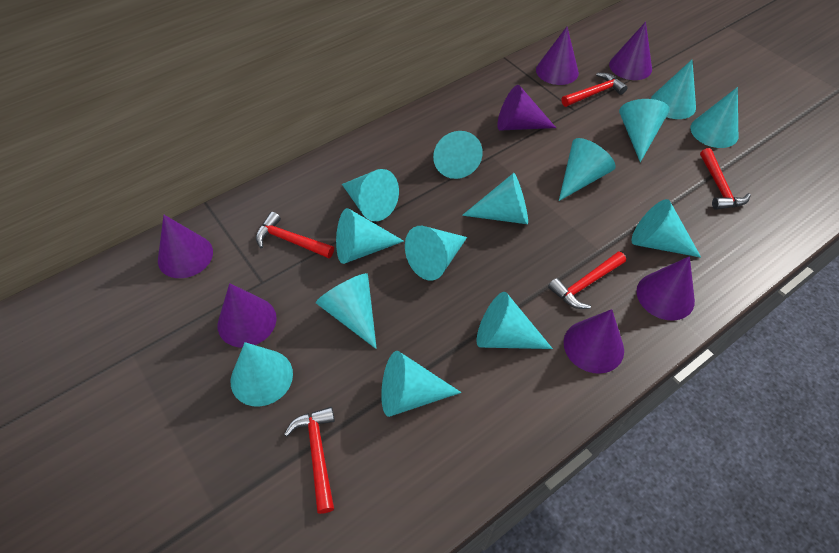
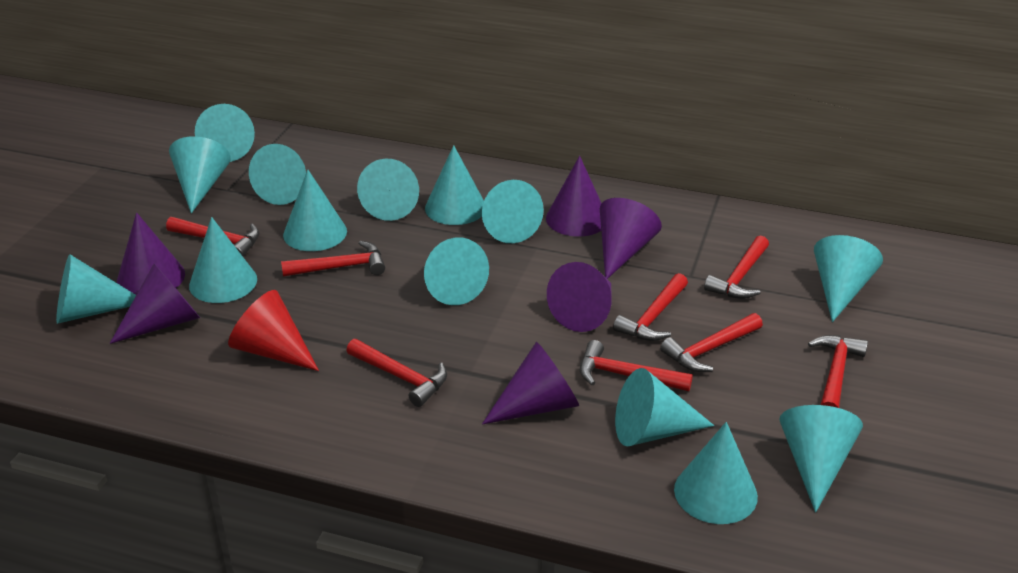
purple cone: [158,215,213,278] [218,283,277,347] [497,85,556,131] [536,27,579,85] [564,309,624,374] [609,22,652,80] [636,256,695,321] = 7 -> [110,264,200,344] [117,213,185,295] [482,342,579,424] [546,156,602,237] [547,262,612,332] [600,198,662,279] = 6
red cone: none = 0 -> [228,290,319,371] = 1
red hammer: [256,212,334,258] [284,407,335,514] [548,251,626,309] [562,73,627,107] [700,148,751,210] = 5 -> [166,217,259,257] [281,241,385,277] [347,339,447,407] [580,340,693,391] [613,273,688,341] [660,313,763,372] [704,235,769,299] [808,335,868,408] = 8

